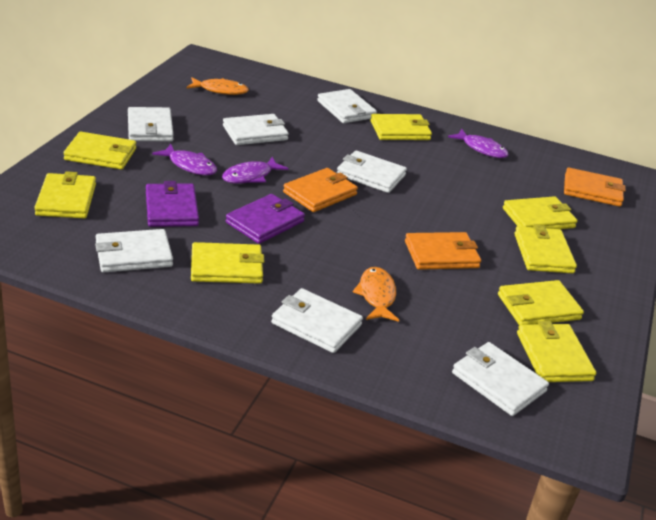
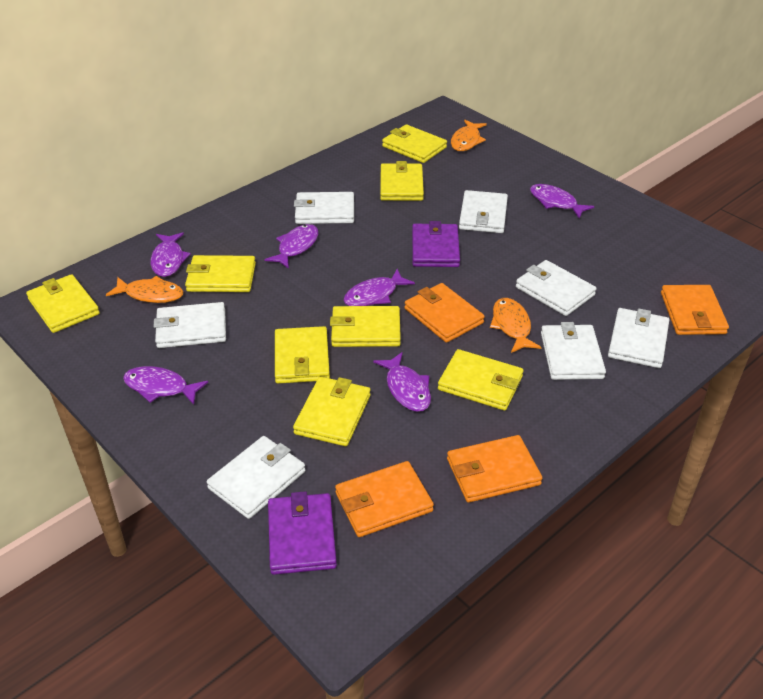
orange fish: [186,77,249,95] [353,267,399,322] = 2 -> [106,276,183,303] [451,120,487,151] [490,298,542,353] = 3
orange wallet: [283,168,358,212] [405,232,481,270] [564,168,626,207] = 3 -> [335,461,434,537] [404,283,485,343] [447,435,542,503] [661,285,729,335] = 4
purple fish: [152,144,217,175] [222,157,289,184] [448,129,509,158] = 3 -> [123,366,208,405] [151,232,191,277] [264,224,319,269] [343,269,415,306] [373,352,431,412] [530,184,594,219] = 6

